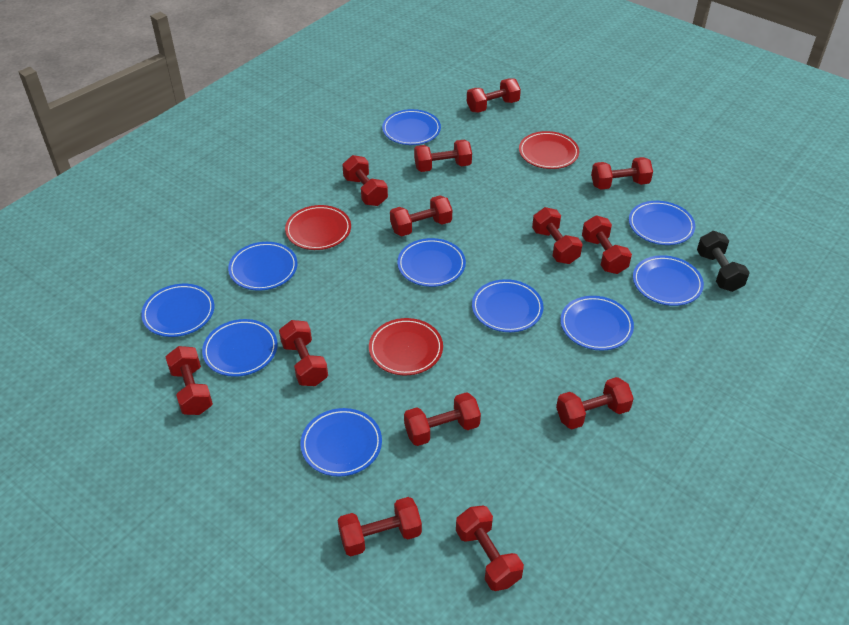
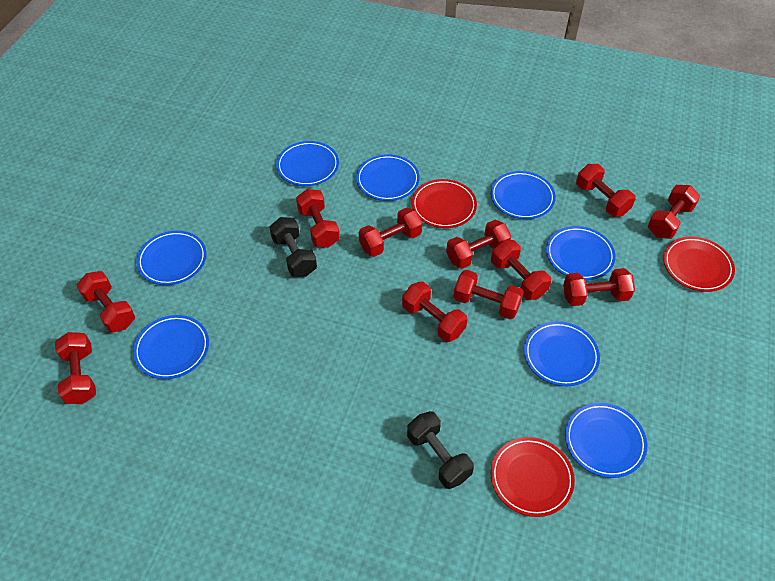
black dumbbell: [697,231,750,292] = 1 -> [269,217,317,277] [407,411,474,489] = 2
blue plate: [141,284,214,337] [202,319,278,377] [228,242,297,291] [301,408,382,476] [382,109,441,145] [397,238,466,287] [472,279,543,332] [560,296,634,351] [629,201,695,245] [633,255,704,306] = 10 -> [133,315,209,379] [136,231,206,285] [276,141,339,186] [356,154,420,201] [490,171,556,219] [524,321,600,386] [546,226,615,280] [565,403,647,478] = 8
red dumbbell: [166,346,213,415] [279,320,328,386] [338,497,422,556] [342,155,388,206] [390,195,452,236] [404,392,481,446] [414,140,472,172] [456,506,524,591] [467,78,521,113] [532,207,583,264] [556,377,634,429] [582,215,632,274] [591,157,653,190] = 13 -> [55,332,96,404] [77,271,135,333] [296,189,340,248] [359,207,422,257] [402,281,468,342] [446,220,511,269] [454,270,524,319] [491,240,551,300] [563,268,635,306] [576,164,636,217] [648,185,700,239] = 11

